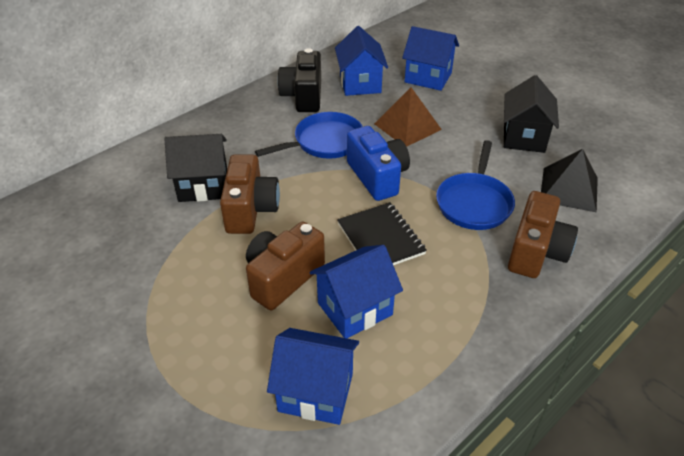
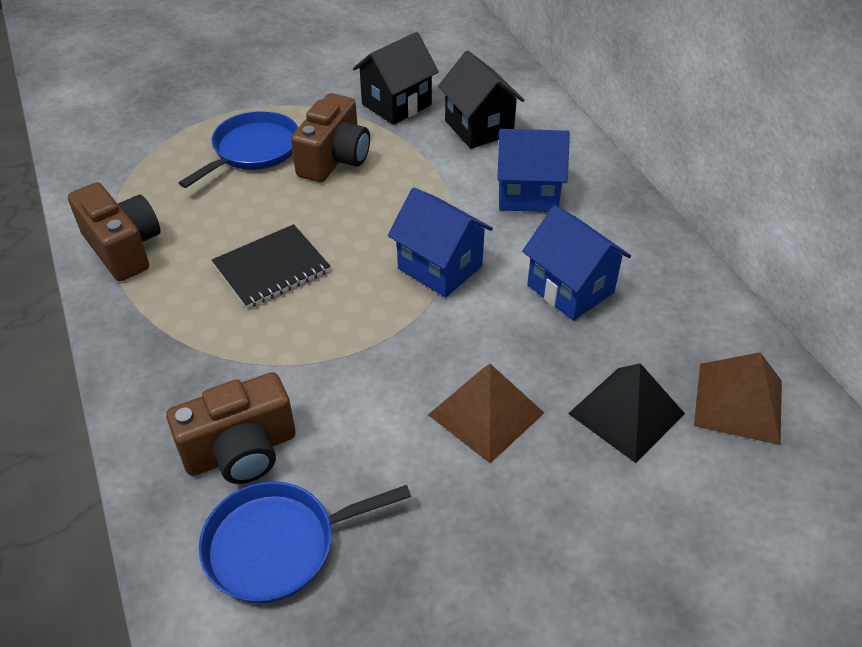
black camera: [277,48,321,112] = 1 -> none = 0
blue camera: [347,126,410,201] = 1 -> none = 0
blue house: [267,328,359,425] [310,245,403,338] [335,26,388,96] [402,26,459,91] = 4 -> [388,187,493,297] [497,129,570,212] [522,205,631,321] = 3
brown pyramid: [374,87,442,147] = 1 -> [428,364,544,463] [694,352,782,445] = 2

